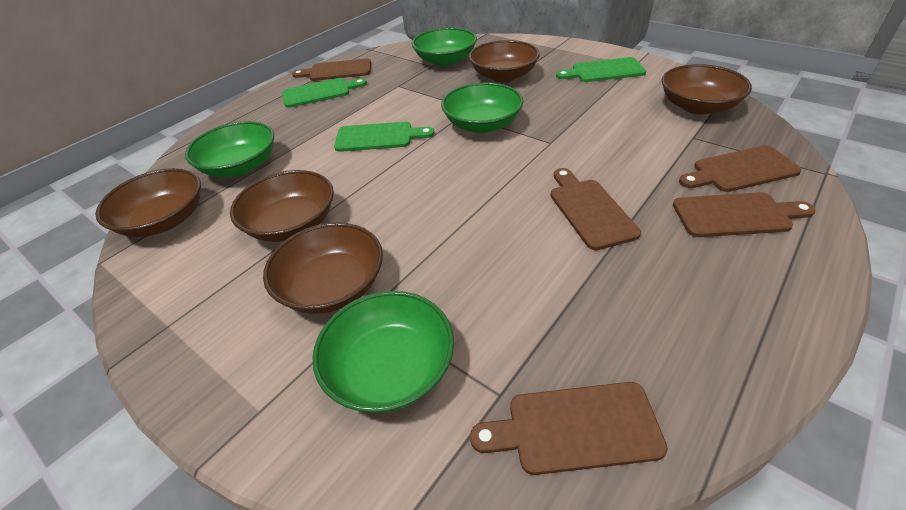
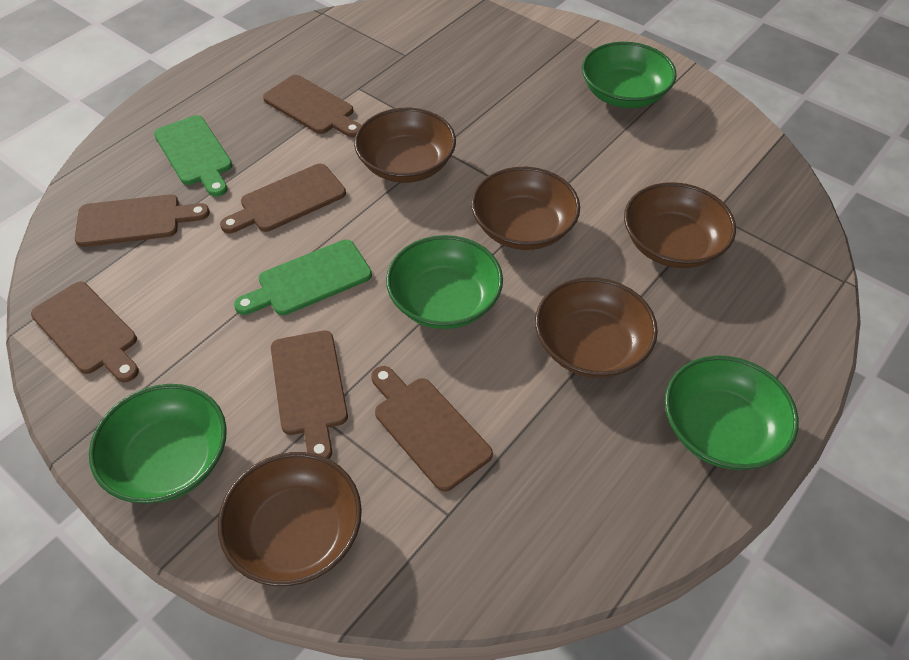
brown cutting board: [292,58,371,81] [470,382,668,475] [550,168,641,250] [673,192,816,237] [679,145,802,192] = 5 -> [31,281,139,382] [75,194,210,247] [220,164,346,233] [263,75,361,137] [271,331,348,459] [371,366,493,492] = 6
green cutting board: [282,78,367,108] [334,122,434,152] [556,57,646,82] = 3 -> [154,115,232,197] [234,240,372,315] = 2

